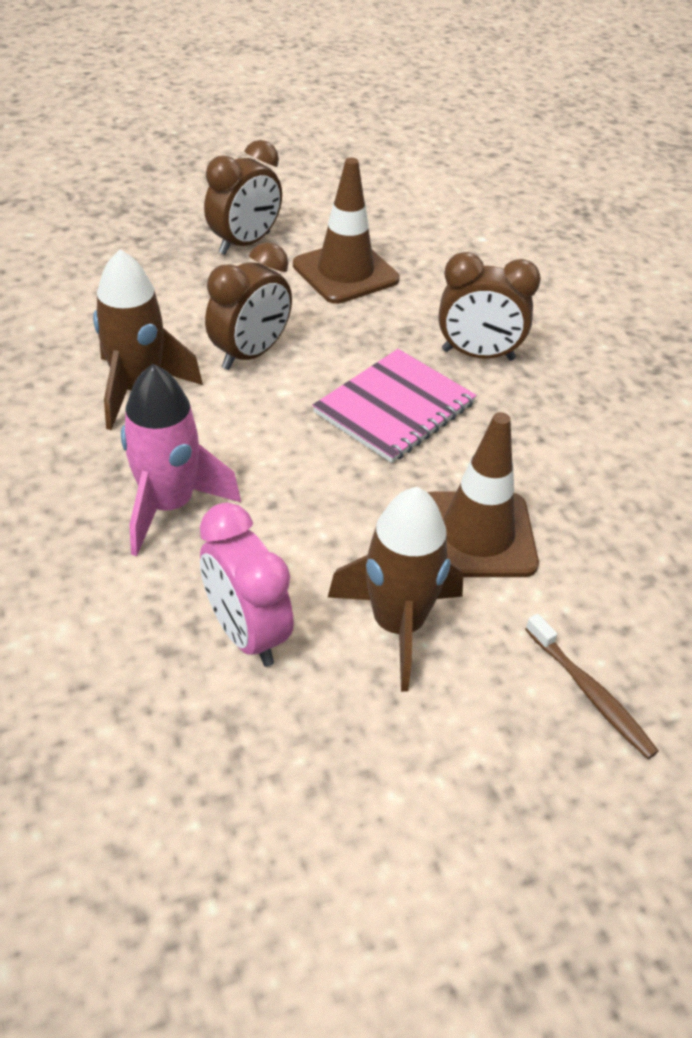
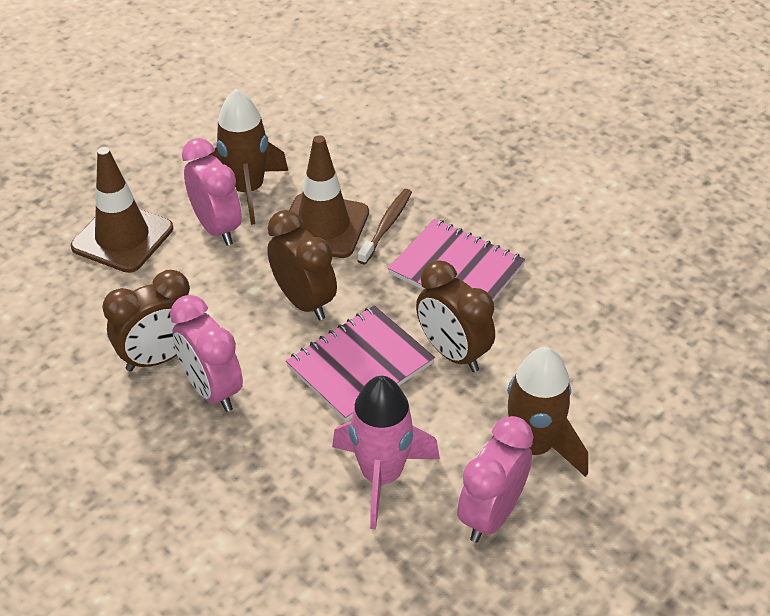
pink clock: [200,503,294,667] = 1 -> [170,295,243,412] [182,138,242,246] [457,416,533,543] = 3
pink notebook: [312,349,477,463] = 1 -> [286,305,435,421] [388,219,526,301] = 2

